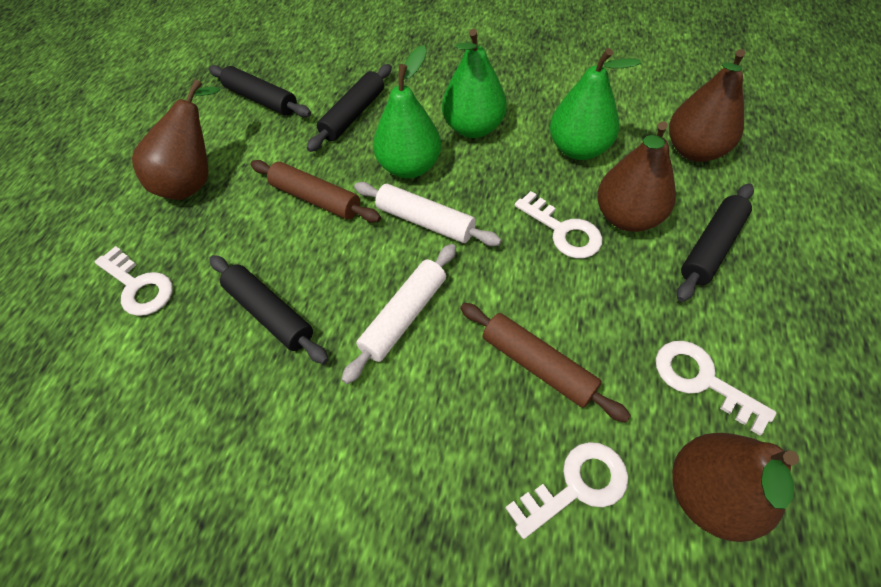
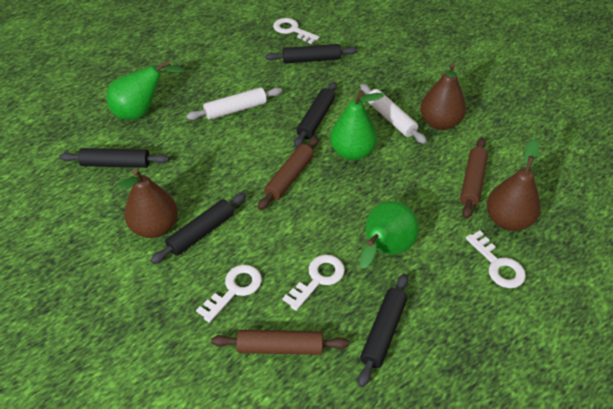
black rolling pin: [209,65,311,117] [209,255,329,364] [307,64,392,152] [677,183,754,302] = 4 -> [59,148,169,168] [150,193,246,264] [265,44,358,64] [294,82,337,148] [358,274,408,387] = 5
brown pear: [132,79,220,200] [597,121,676,232] [669,49,745,162] [672,433,799,542] = 4 -> [118,169,178,238] [420,63,466,130] [487,139,541,231] = 3
brown rolling pin: [251,160,381,223] [460,303,631,423] = 2 -> [211,330,349,355] [258,137,318,210] [460,137,488,219] = 3

